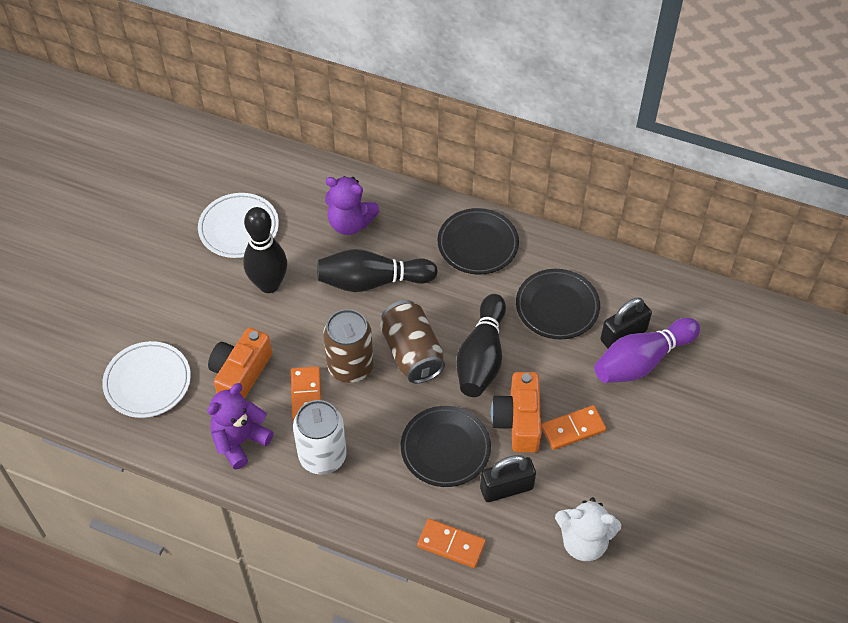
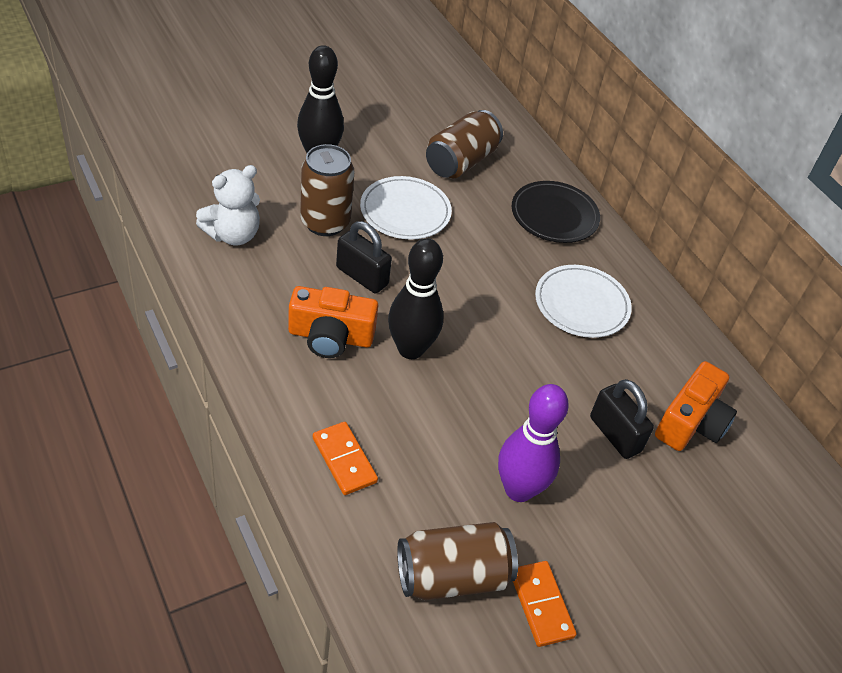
black bowling pin: [243,207,287,293] [317,249,438,292] [456,294,506,397] = 3 -> [297,45,344,153] [388,238,443,359] = 2
black plate: [401,406,491,487] [437,208,519,275] [516,269,600,339] = 3 -> [512,181,600,243] = 1
brown can: [323,309,374,383] [380,300,445,384] = 2 -> [300,144,354,236] [397,522,518,600] [426,110,503,178] = 3
orange domino: [291,366,321,421] [417,519,486,568] [541,405,607,450] = 3 -> [313,422,378,495] [513,561,577,647] = 2
purple teddy bear: [207,383,274,469] [325,176,379,235] = 2 -> none = 0
white can: [293,400,347,475] = 1 -> none = 0

